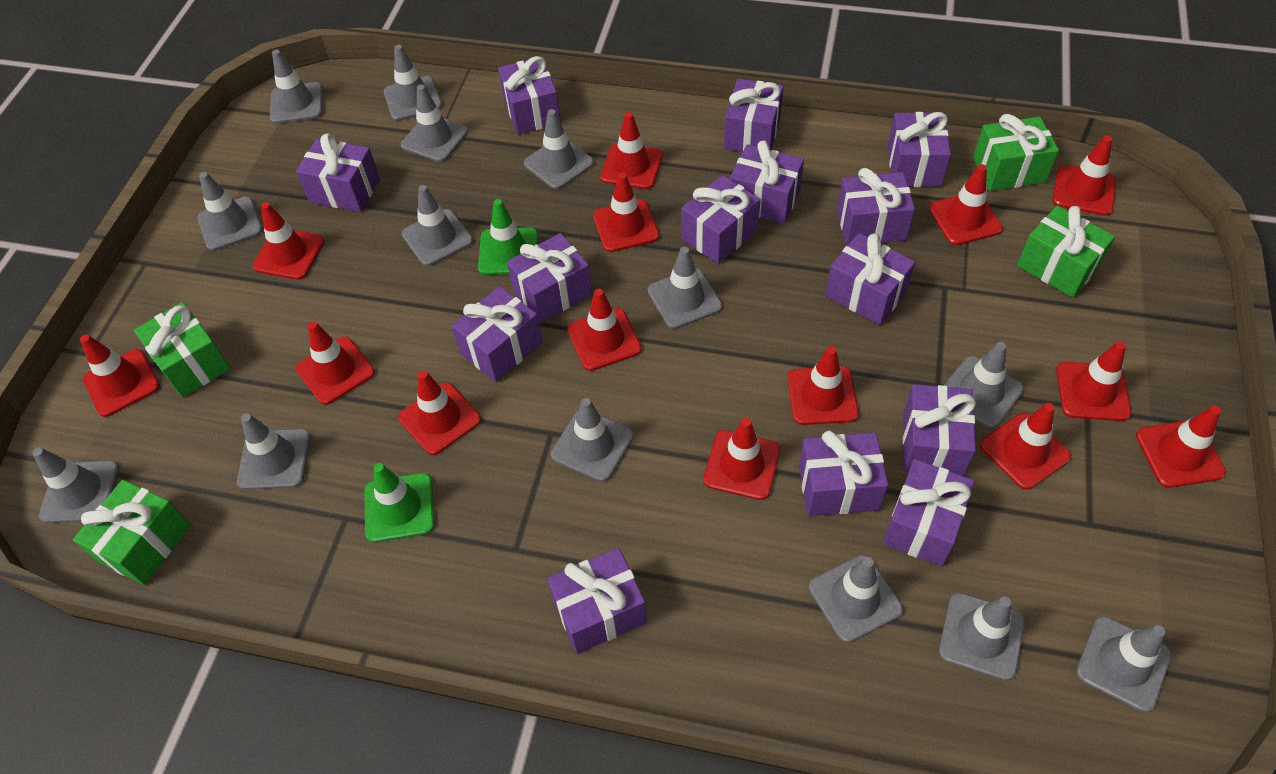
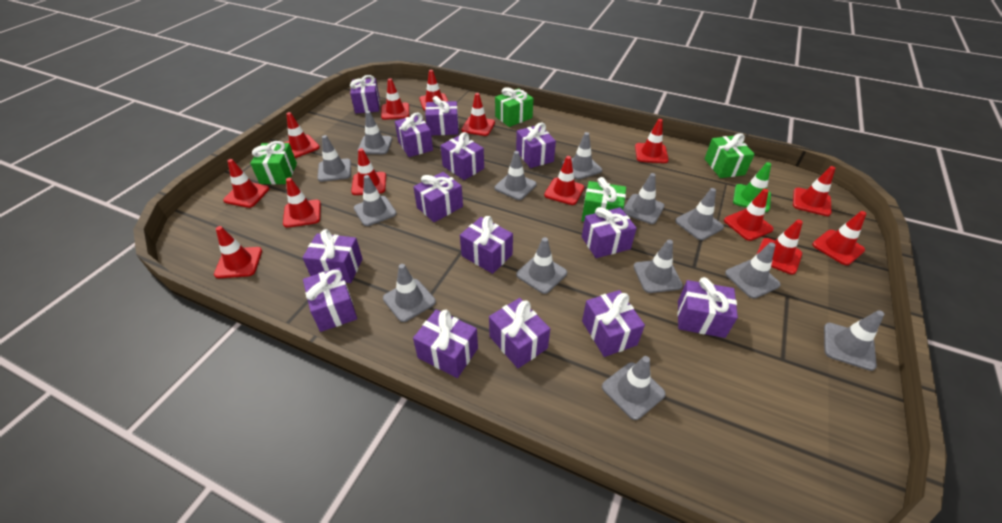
green traffic cone: [364,463,434,542] [478,199,538,275] = 2 -> [733,162,771,212] = 1
grey traffic cone: [32,447,119,523] [197,172,263,251] [237,413,311,490] [270,50,323,124] [384,45,442,121] [401,84,468,162] [402,185,473,266] [524,109,594,189] [551,398,633,482] [648,247,722,329] [809,555,903,643] [939,592,1025,681] [944,342,1024,428] [1076,616,1172,712] = 14 -> [317,135,351,182] [354,175,397,226] [358,111,392,154] [383,264,436,322] [495,151,536,200] [516,237,567,294] [562,132,602,180] [602,356,666,420] [623,173,665,224] [634,240,683,293] [675,188,724,240] [725,242,781,299] [824,310,884,371] = 13

